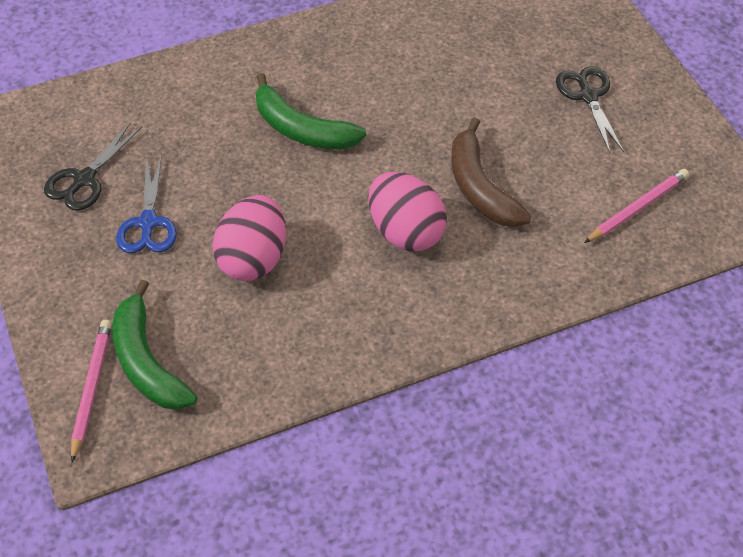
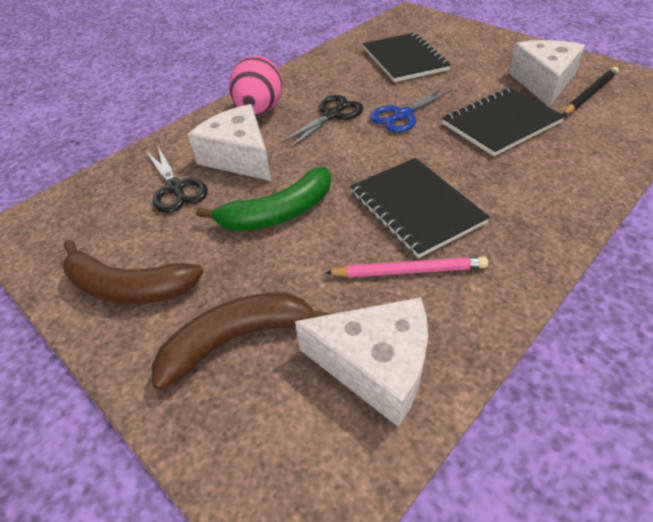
black notebook: none = 0 -> [350,158,490,258] [363,33,451,82] [442,88,565,156] = 3
black pencil: none = 0 -> [563,67,619,115] = 1
brown banana: [451,118,532,227] = 1 -> [63,240,204,304] [152,292,330,390] = 2
green banana: [112,280,197,410] [256,73,366,150] = 2 -> [196,166,331,231] = 1
pink egg: [212,195,286,281] [368,172,447,251] = 2 -> [229,56,283,115] = 1
pink pencil: [71,320,112,462] [584,169,689,243] = 2 -> [325,257,488,277] = 1
white cheese: none = 0 -> [188,104,271,181] [295,297,428,427] [508,40,585,107] = 3

